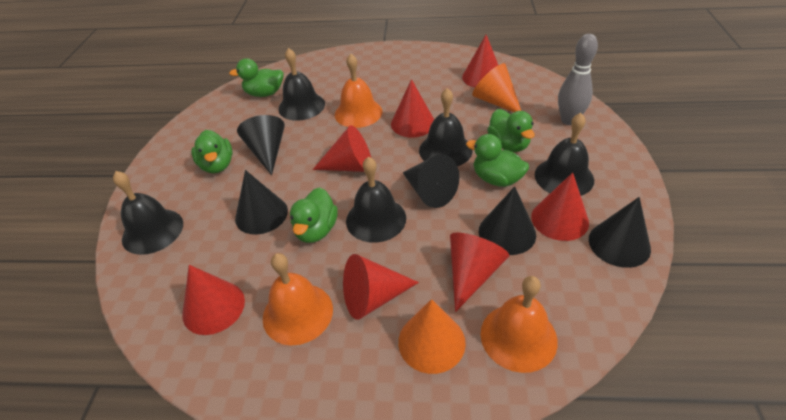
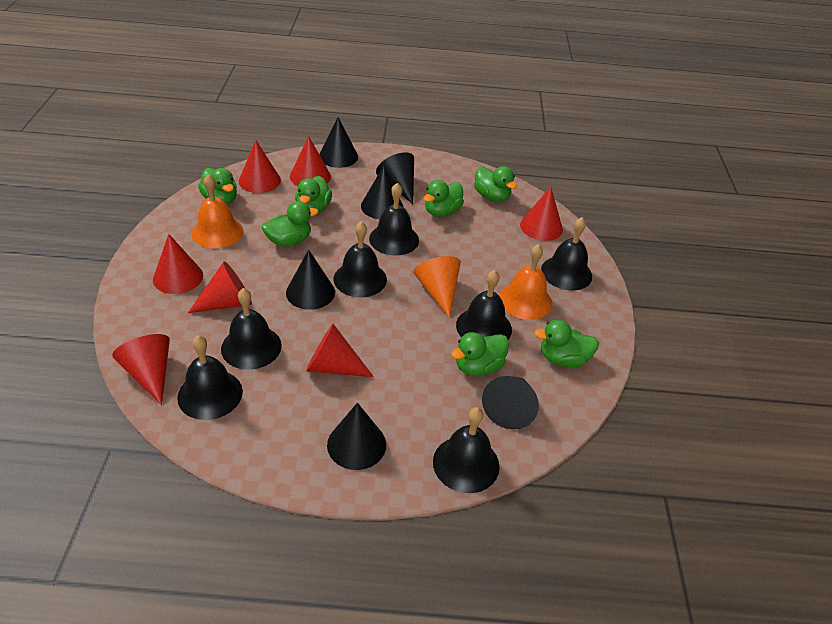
black bell: [113,171,183,255] [278,48,325,121] [346,157,406,243] [419,88,473,166] [535,113,594,196] = 5 -> [177,335,243,420] [221,288,282,370] [334,222,387,297] [369,183,419,256] [433,407,500,493] [456,270,512,340] [541,217,592,290] = 7
black cone: [235,170,288,235] [237,115,285,175] [403,154,459,208] [479,186,536,255] [589,197,651,268] = 5 -> [286,250,335,310] [319,117,358,168] [327,403,386,470] [361,166,403,219] [376,152,414,204] [482,376,539,429] = 6
green duck: [191,130,233,173] [229,58,284,97] [290,187,338,243] [466,134,529,187] [487,109,535,152] = 5 -> [198,168,237,204] [262,201,319,246] [295,176,332,214] [424,180,464,217] [451,332,509,376] [474,166,517,202] [534,320,599,367] = 7
grey bowling pin: [558,34,598,125] = 1 -> none = 0
orange bell: [263,253,333,345] [335,54,382,128] [481,276,558,373] = 3 -> [191,174,243,248] [499,244,552,320] = 2
orange cone: [398,299,466,374] [472,63,521,112] = 2 -> [413,256,461,318] = 1

